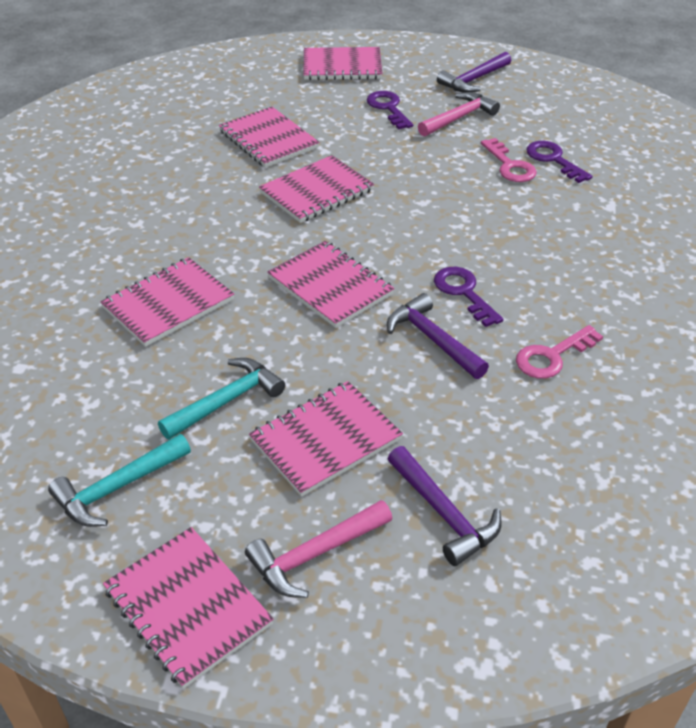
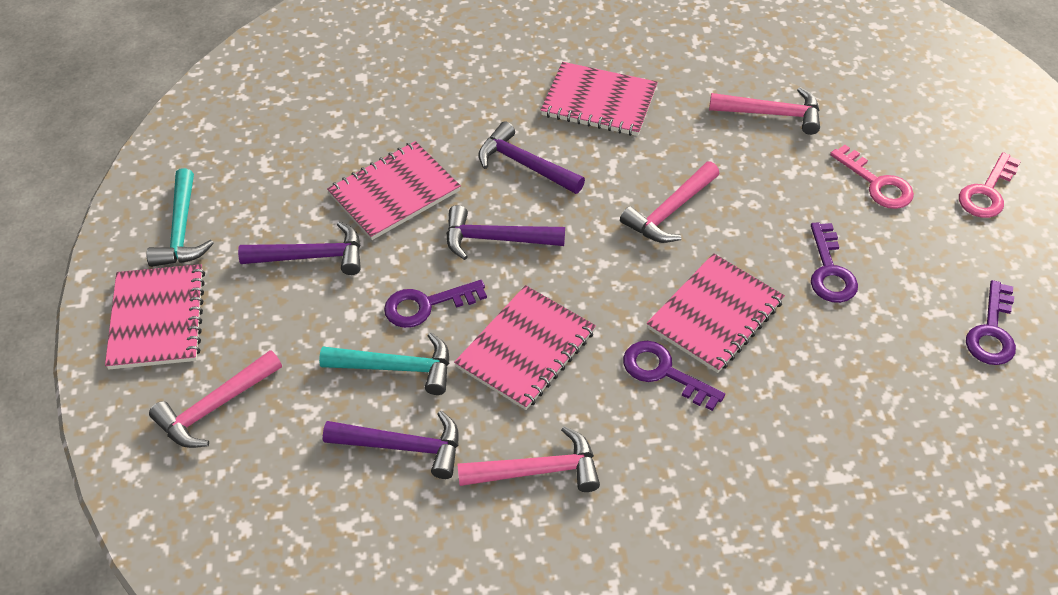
pink hammer: [245,500,393,598] [418,92,500,136] = 2 -> [149,350,282,448] [457,426,600,492] [620,162,720,243] [709,87,820,135] = 4
pink notebook: [100,257,234,347] [103,527,274,689] [219,107,319,168] [249,381,403,497] [259,155,374,223] [267,241,394,328] [303,47,383,80] = 7 -> [105,264,205,369] [327,141,461,240] [454,285,596,410] [541,62,658,136] [647,253,785,373] = 5
purple hammer: [387,293,489,379] [388,446,502,566] [437,52,511,92] = 3 -> [238,221,361,275] [323,411,459,479] [446,205,565,260] [478,121,585,194] = 4
purple key: [367,91,413,129] [434,267,503,327] [526,141,593,183] = 3 -> [384,280,487,328] [623,341,725,411] [811,222,858,303] [966,280,1016,365] = 4

